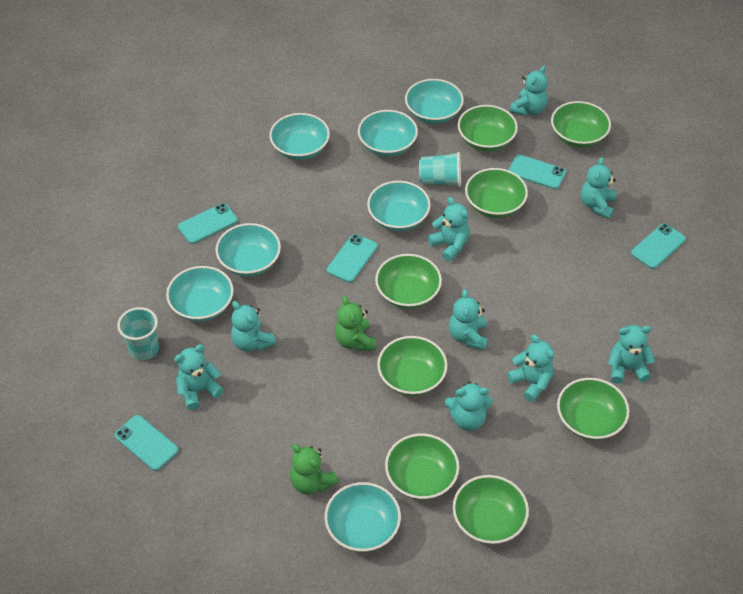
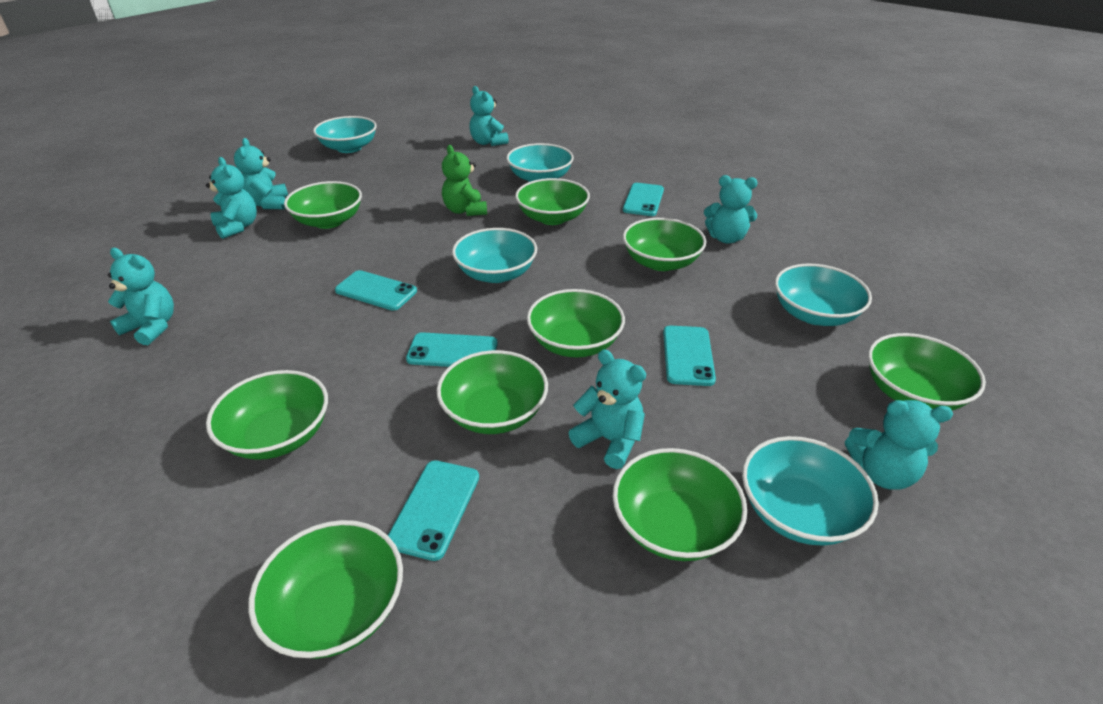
green bowl: [375,254,442,309] [377,336,447,396] [385,433,459,500] [452,475,529,544] [458,105,518,151] [465,168,528,218] [551,101,611,148] [557,378,629,440] = 8 -> [206,370,328,460] [249,520,403,659] [284,181,362,229] [437,350,548,434] [515,178,590,225] [527,289,625,358] [613,448,747,561] [623,218,706,271] [868,333,986,411] = 9
green teddy bear: [290,444,339,495] [335,296,376,351] = 2 -> [442,145,487,216] = 1
turquoise bowl: [166,266,234,322] [216,223,281,276] [269,113,330,160] [324,482,401,552] [358,110,418,157] [367,181,431,231] [405,79,464,124] = 7 -> [313,116,377,153] [452,228,537,283] [506,143,574,182] [742,436,879,546] [775,264,872,326] = 5
turquoise cup: [117,307,159,360] [419,152,461,187] = 2 -> none = 0
turquoise teddy bear: [174,344,224,410] [231,301,276,352] [428,197,470,261] [445,381,493,431] [449,289,488,350] [507,334,554,402] [510,66,548,116] [581,157,617,219] [608,325,655,384] = 9 -> [108,248,174,345] [206,157,257,239] [234,138,288,209] [469,86,509,146] [568,350,646,469] [704,175,758,244] [845,400,953,490] = 7

